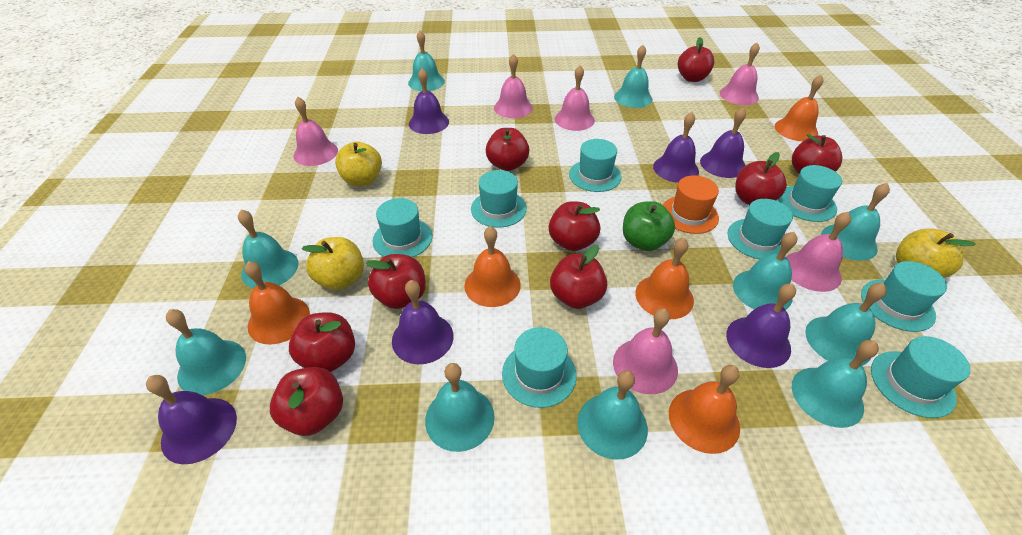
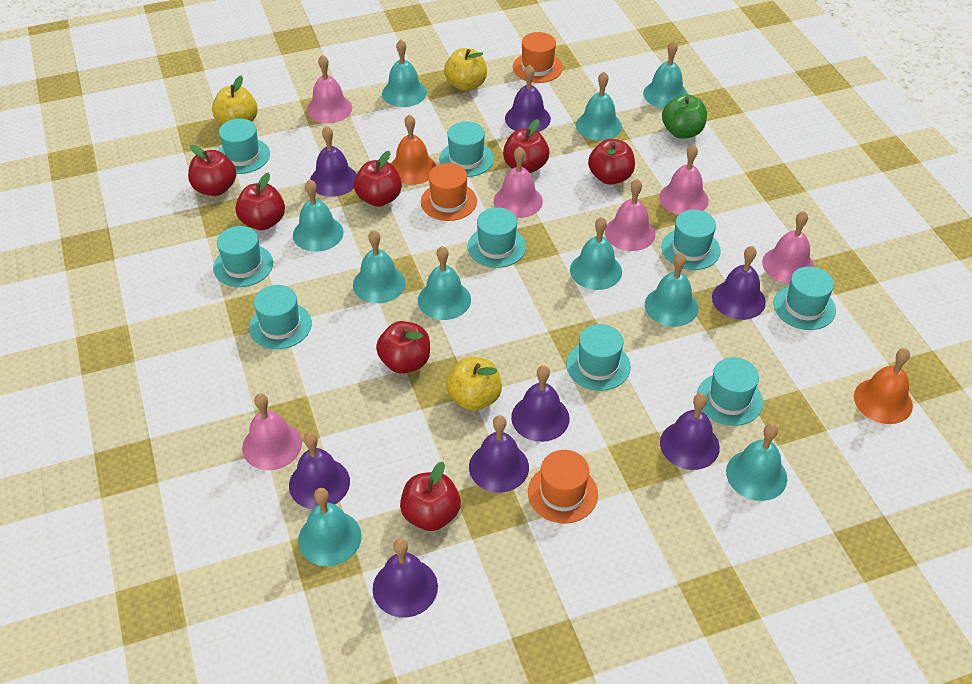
orange bell: [244,261,310,344] [464,226,521,307] [635,238,694,319] [669,365,740,454] [775,75,823,141] = 5 -> [391,114,436,185] [854,348,913,424] = 2
orange hat: [663,175,719,234] = 1 -> [421,163,477,221] [513,32,563,83] [528,450,598,523] = 3
purple bell: [146,375,237,464] [392,280,454,364] [409,68,449,134] [653,112,699,183] [700,108,746,178] [726,283,796,368] = 6 -> [289,432,350,509] [310,126,357,197] [373,538,438,618] [469,415,529,493] [505,65,551,132] [511,365,570,442] [660,393,720,470] [712,246,766,320] = 8
red apple: [270,367,343,436] [289,312,355,372] [366,254,426,309] [486,128,529,171] [549,201,600,251] [550,245,607,309] [678,37,714,82] [735,152,787,205] [792,134,842,174] = 9 -> [188,145,236,196] [235,172,285,230] [354,151,402,207] [376,321,430,374] [400,462,461,531] [503,119,550,173] [588,139,635,185] = 7
turquoise hat: [372,198,432,257] [471,170,527,228] [502,327,577,408] [569,139,622,192] [727,199,793,260] [778,165,842,222] [861,261,947,332] [871,336,970,418] = 8 -> [213,226,273,287] [218,118,270,174] [249,285,312,349] [439,121,494,177] [468,207,526,268] [566,324,631,391] [661,210,721,270] [697,357,763,426] [773,267,836,330] = 9

